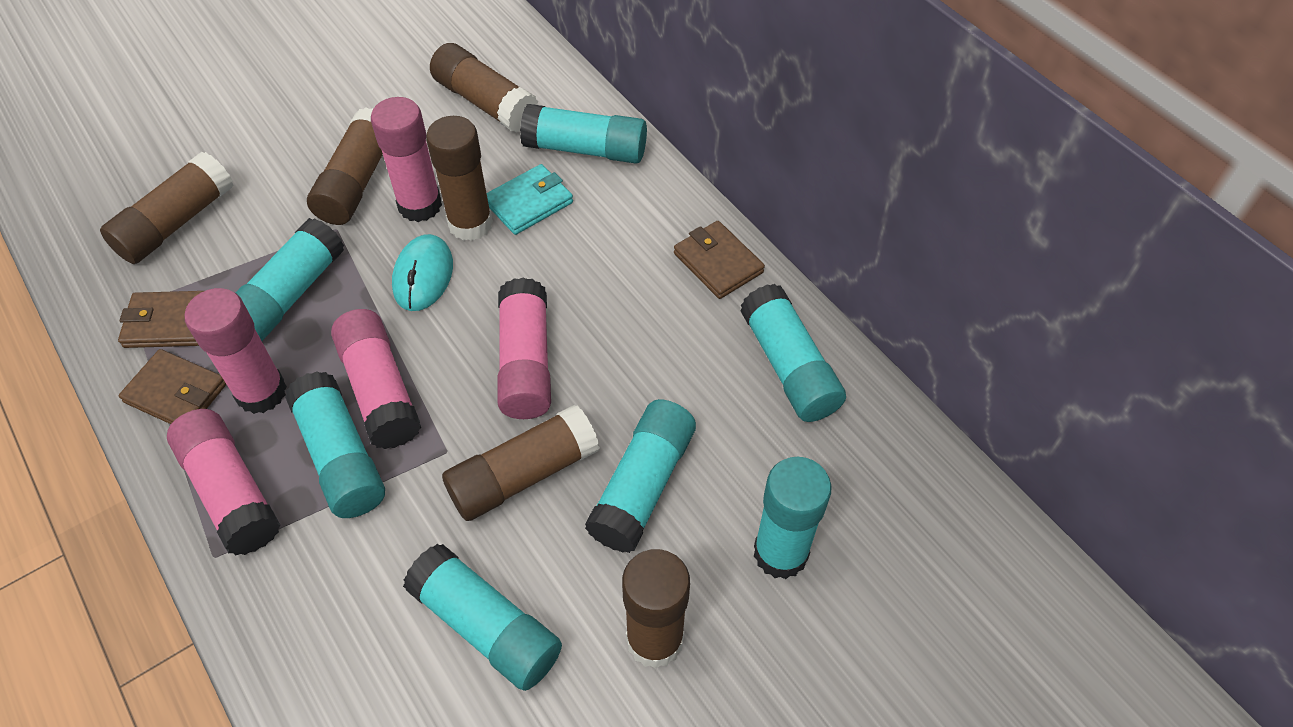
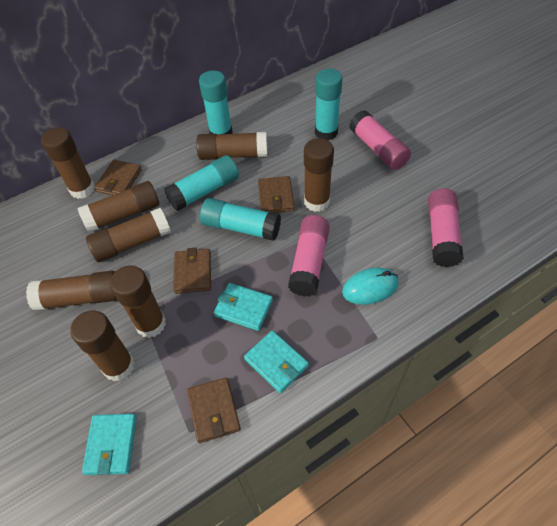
brown glue stick: [100,152,234,264] [307,107,383,225] [426,116,493,241] [430,43,538,133] [442,404,600,521] [622,549,690,669] = 6 -> [26,271,117,311] [41,127,95,199] [70,310,135,381] [77,181,159,233] [86,208,171,262] [110,265,166,338] [196,132,268,160] [304,138,334,212] = 8
brown wallet: [118,291,204,348] [119,349,226,424] [674,221,765,299] = 3 -> [95,160,142,195] [173,248,211,294] [187,377,241,443] [258,176,294,213] = 4
pink glue stick: [167,409,281,556] [185,288,287,414] [331,309,421,449] [371,97,442,222] [497,277,551,419] = 5 -> [288,215,330,297] [349,110,411,170] [428,188,464,267] = 3
turquoise glue stick: [235,218,344,341] [285,371,385,518] [403,544,562,691] [520,104,647,164] [585,399,696,553] [740,284,846,422] [754,457,832,579] = 7 -> [164,155,239,211] [199,70,233,134] [200,198,281,241] [315,69,343,140] = 4
turquoise wallet: [487,164,573,235] = 1 -> [82,414,137,475] [214,283,273,331] [244,331,309,393] = 3

